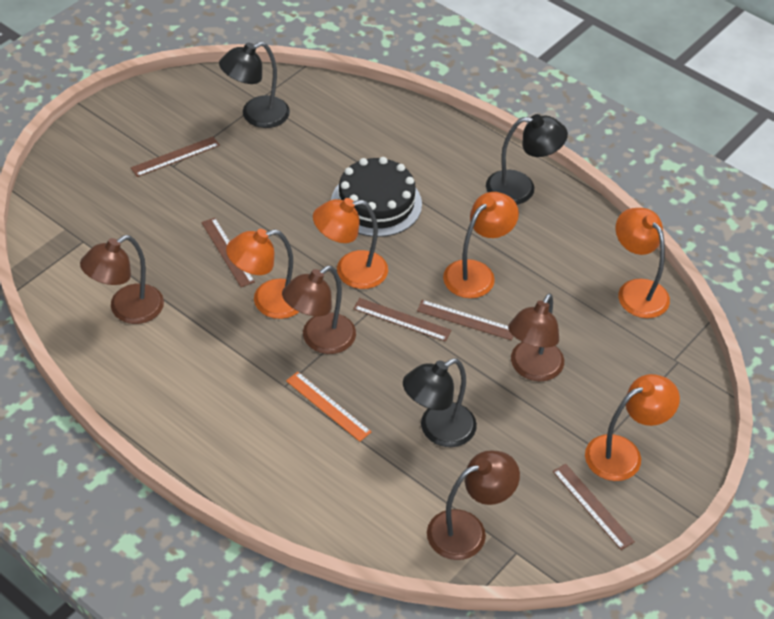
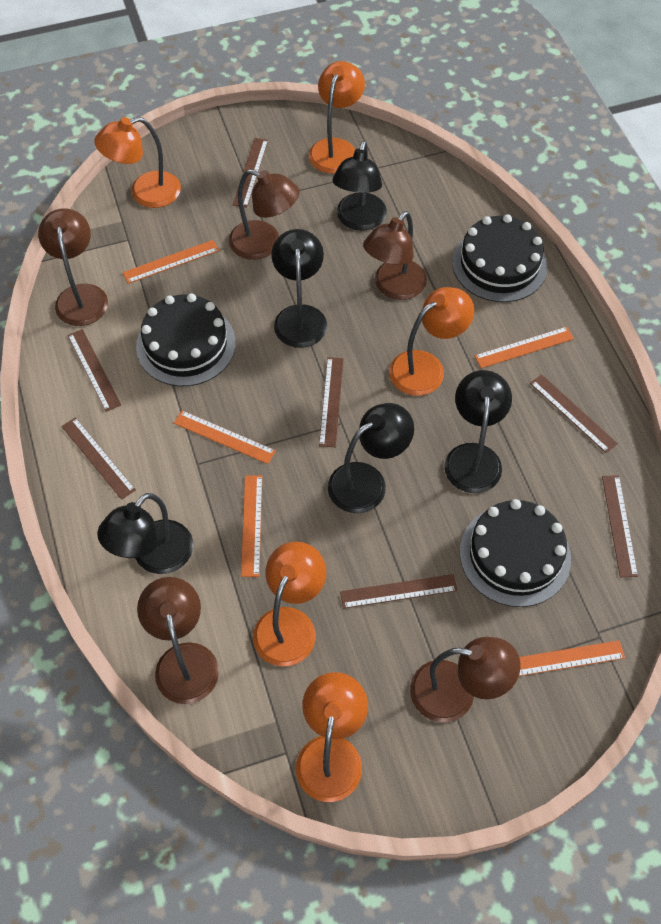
black cake: [331,157,422,237] = 1 -> [136,293,236,386] [452,214,548,302] [460,499,571,607] = 3
black lamp: [219,42,290,128] [403,358,477,447] [486,114,568,204] = 3 -> [97,493,193,574] [271,229,327,348] [328,403,414,513] [332,140,387,231] [444,370,512,493] = 5
brown lamp: [80,235,164,324] [282,266,356,354] [427,450,520,560] [508,293,564,381] = 4 -> [38,208,108,326] [137,577,219,704] [229,169,300,260] [363,211,427,300] [410,637,521,722] = 5
brown ruler: [131,137,220,177] [201,218,255,287] [353,298,451,342] [417,300,513,340] [553,464,635,550] = 5 -> [61,417,136,500] [68,329,121,412] [233,138,268,208] [319,357,344,447] [340,574,458,609] [530,374,618,453] [602,475,638,577] = 7
orange ruler: [286,372,371,442] = 1 -> [123,240,219,284] [174,410,276,464] [241,475,262,577] [475,327,574,368] [519,640,625,676] = 5

